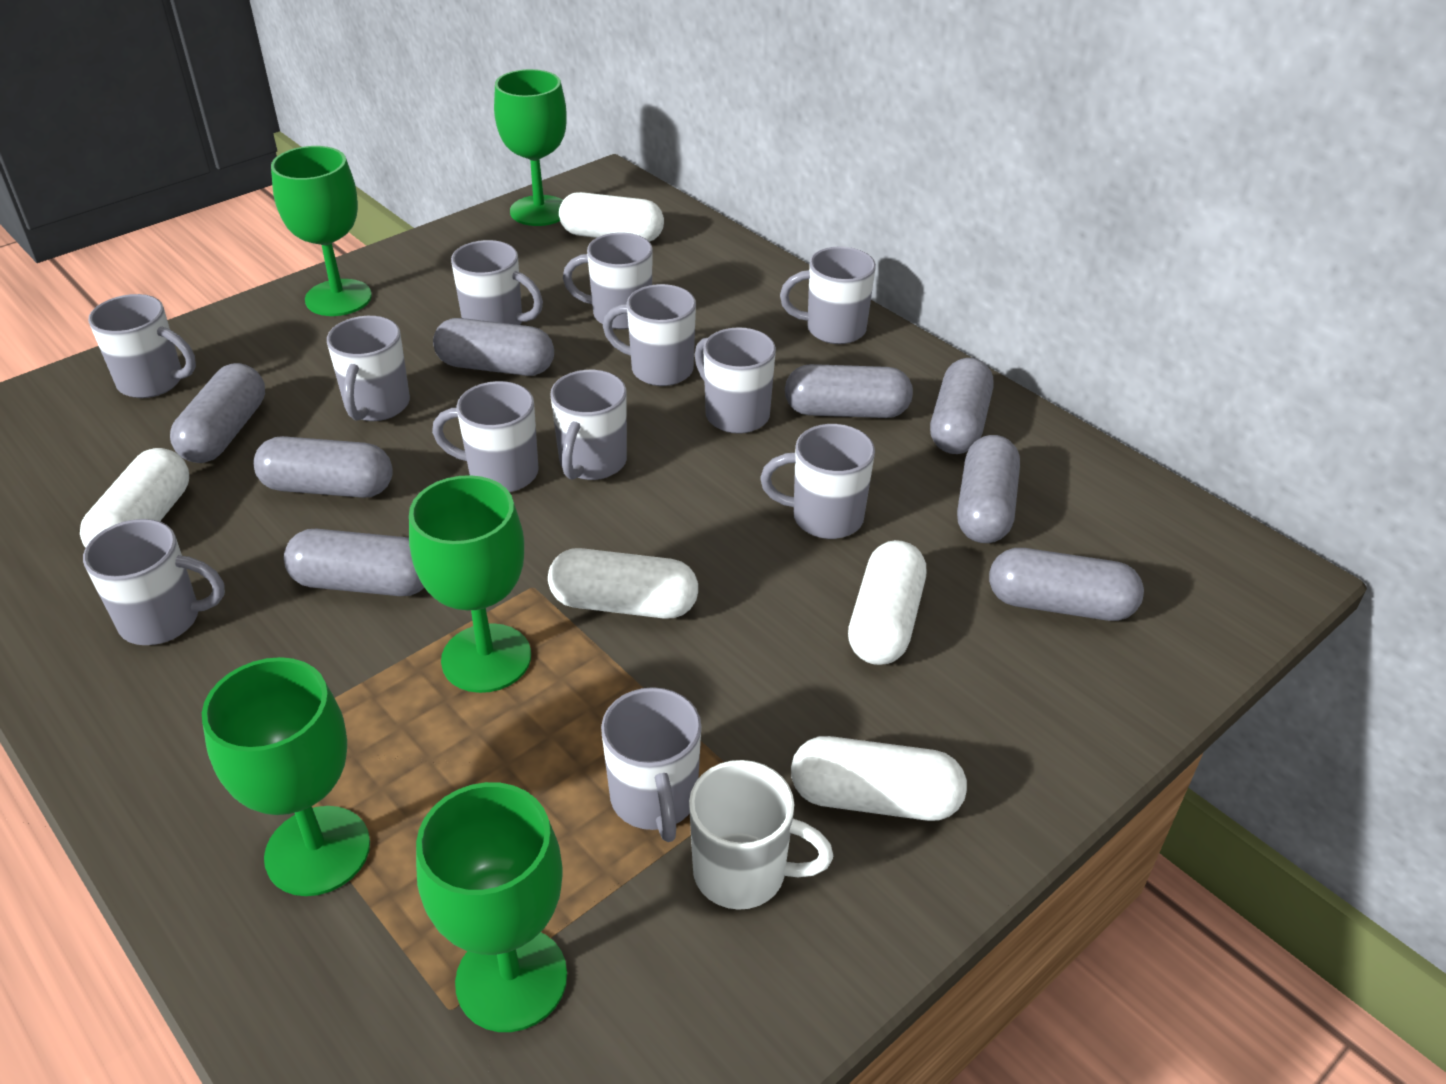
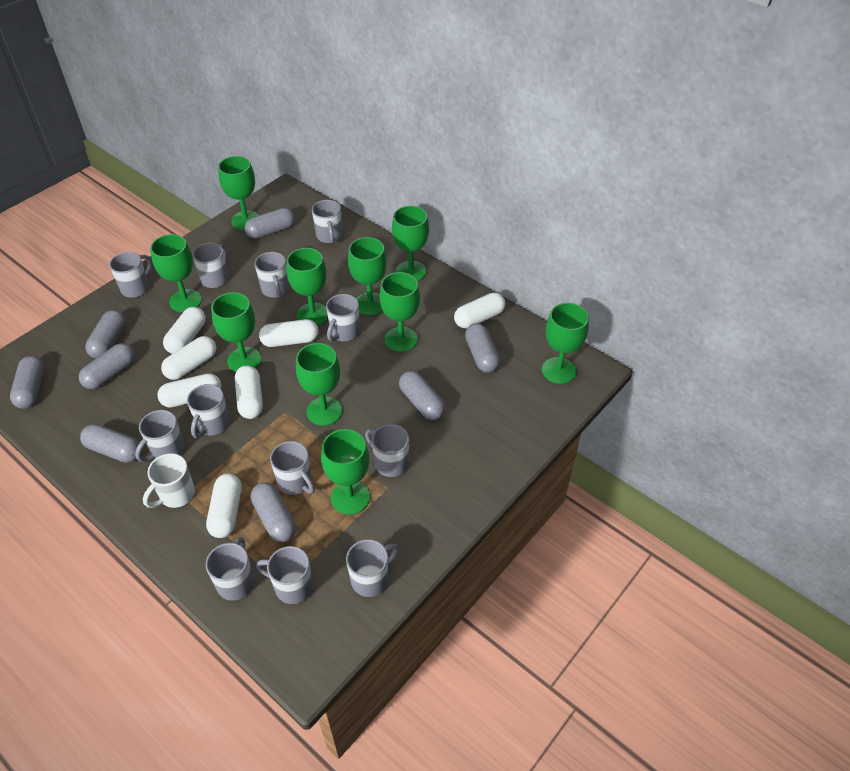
green goblet: [202,657,370,896] [271,146,372,316] [409,475,531,693] [416,782,567,1032] [494,69,567,226] = 5 -> [150,234,202,312] [211,292,261,372] [218,156,259,230] [287,248,328,326] [296,343,342,426] [321,429,370,515] [348,237,387,315] [379,272,420,352] [392,206,429,281] [542,303,589,384] = 10
white capsule: [80,448,189,548] [548,548,698,619] [559,192,664,242] [791,736,967,821] [848,540,926,665] = 5 -> [157,373,222,408] [161,336,216,380] [163,307,206,354] [206,473,242,538] [235,365,263,419] [259,319,319,347] [454,292,506,328] = 7

